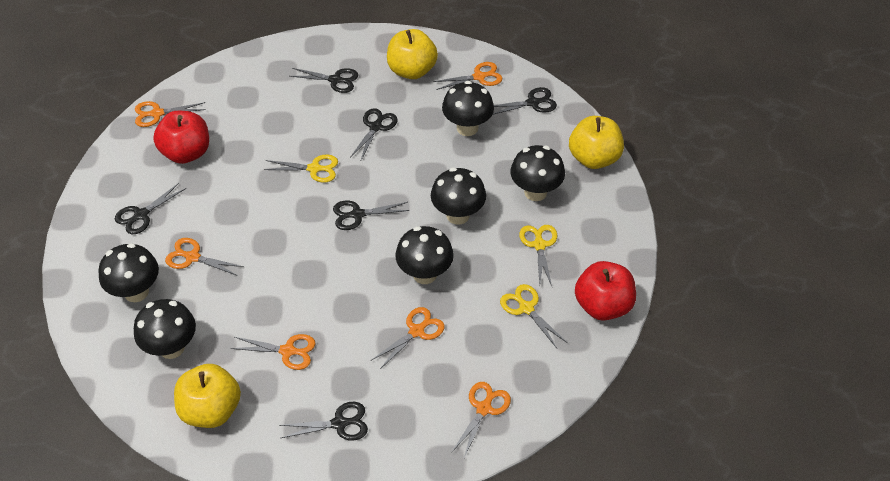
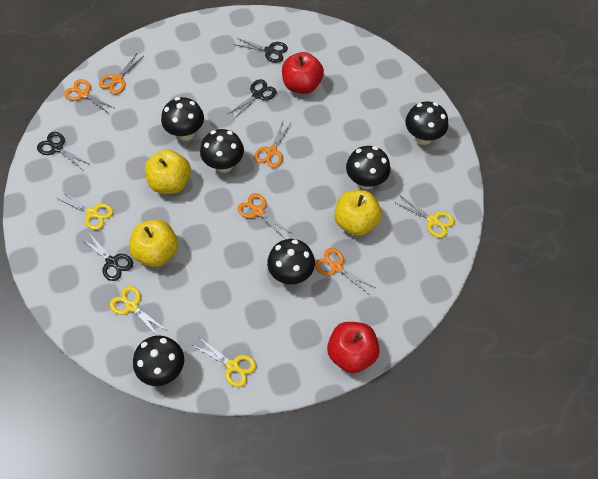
black scissors: [115,183,186,234] [279,402,368,440] [290,68,358,93] [333,201,410,230] [350,108,397,162] [492,87,557,115] = 6 -> [37,132,89,170] [82,233,133,281] [228,79,276,120] [233,38,288,63] = 4
orange scissors: [135,101,206,127] [165,238,244,276] [231,334,316,370] [372,307,445,369] [433,62,502,90] [451,382,511,458] = 6 -> [64,79,116,113] [99,53,144,94] [238,193,291,239] [254,121,292,168] [315,248,375,295] = 5
yellow scissors: [264,155,338,182] [500,284,567,348] [519,225,557,286] = 3 -> [56,192,113,230] [110,286,166,336] [193,338,256,387] [396,196,455,238] = 4

